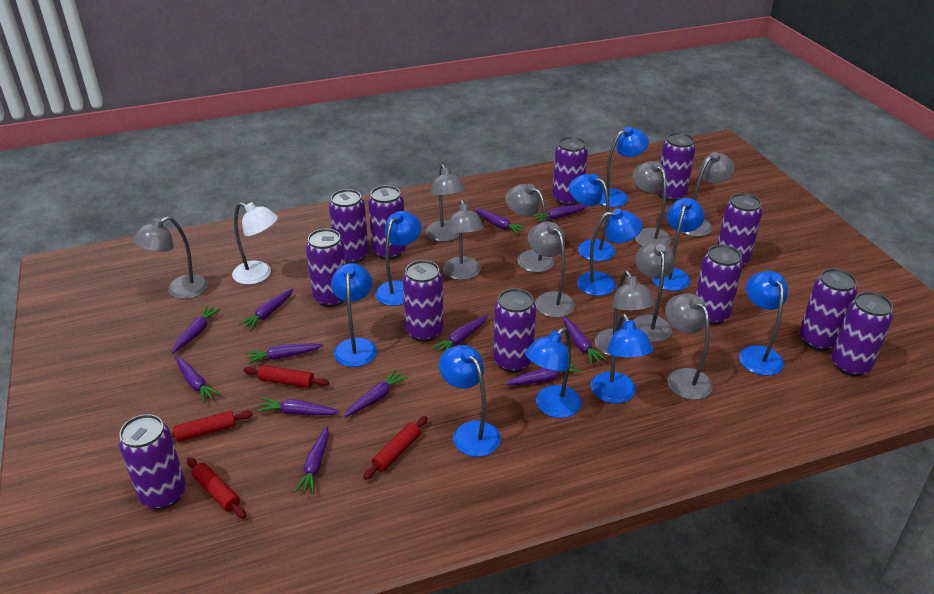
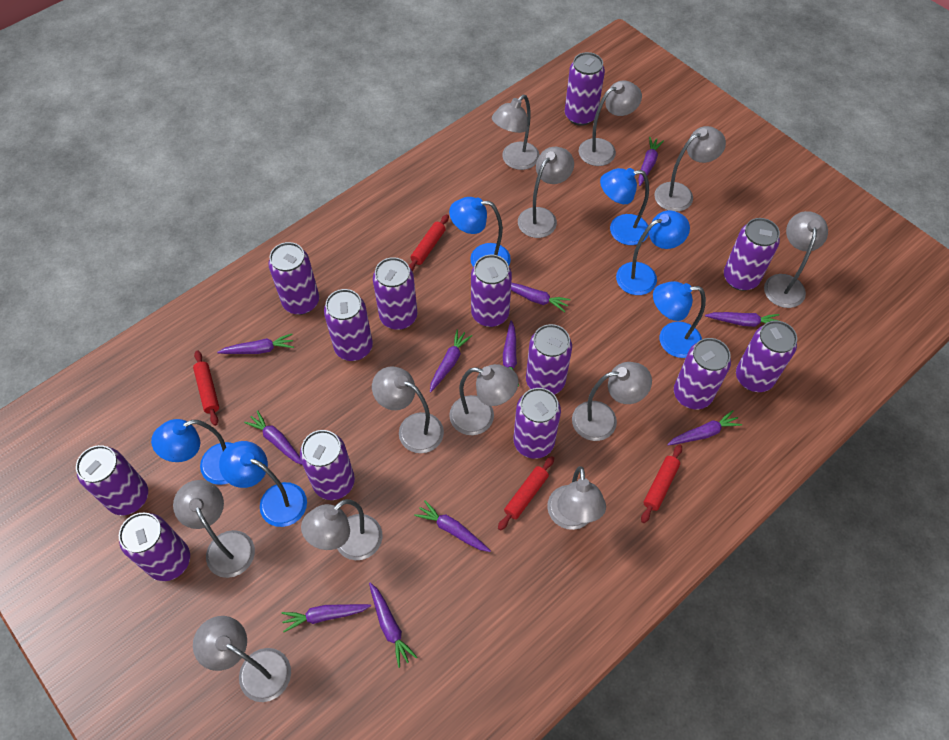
blue lamp: [331,263,377,367] [375,211,422,306] [439,345,501,457] [525,327,582,418] [569,174,615,261] [577,209,643,296] [591,314,653,404] [599,127,649,207] [651,198,705,291] [739,271,788,376] = 10 -> [151,419,233,485] [219,441,307,527] [449,197,511,267] [600,168,649,245] [616,210,690,295] [653,281,706,358] = 6
grey lamp: [133,216,208,299] [426,164,466,242] [443,199,484,280] [505,184,555,272] [528,221,575,318] [595,271,655,357] [633,161,671,246] [633,242,675,342] [665,294,713,400] [680,152,735,237] = 10 -> [173,480,255,578] [193,616,291,702] [301,499,383,560] [372,366,444,453] [449,364,519,435] [492,95,540,170] [518,147,574,238] [547,466,606,530] [572,362,652,441] [579,81,642,166] [654,126,726,212] [764,211,828,308] = 12
purple can: [118,414,186,509] [306,228,346,307] [329,189,369,264] [368,185,406,260] [403,260,444,342] [493,288,536,373] [552,137,588,206] [658,133,696,201] [696,244,743,325] [717,193,762,266] [799,268,857,351] [831,292,893,376] = 12 -> [76,445,148,515] [119,513,190,581] [268,242,319,315] [300,430,355,500] [324,289,373,361] [373,257,417,330] [471,255,512,327] [513,388,561,459] [526,324,572,395] [565,52,605,126] [674,338,731,409] [724,218,780,291] [736,321,797,392] = 13
purple carrot: [172,306,221,353] [175,357,221,403] [239,288,293,330] [246,344,323,364] [257,398,340,415] [294,426,329,494] [344,369,408,418] [432,315,488,352] [473,209,527,235] [505,360,580,385] [532,204,588,223] [562,316,607,365] = 12 -> [217,334,294,354] [244,410,302,465] [282,604,371,632] [369,583,417,668] [414,500,491,552] [430,329,472,393] [503,320,519,387] [511,283,571,312] [638,137,664,186] [667,410,742,445] [705,312,780,327] = 11
white lamp: [232,202,278,285] = 1 -> none = 0

